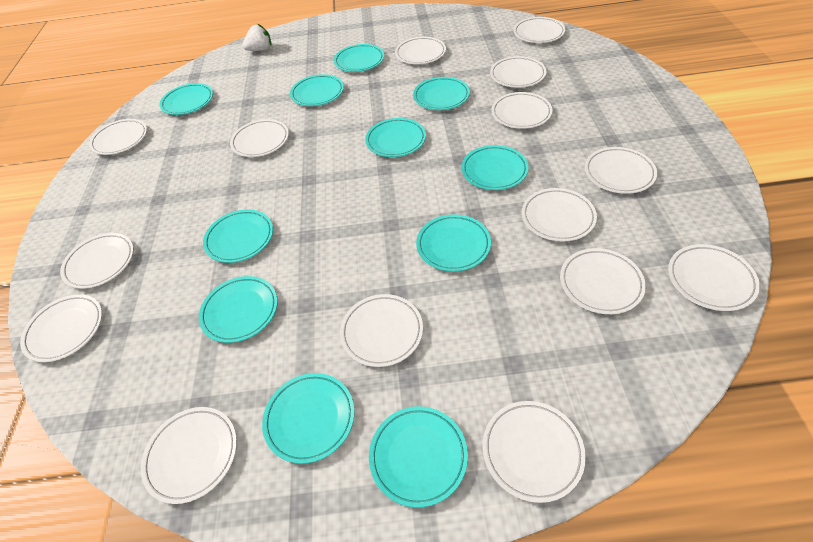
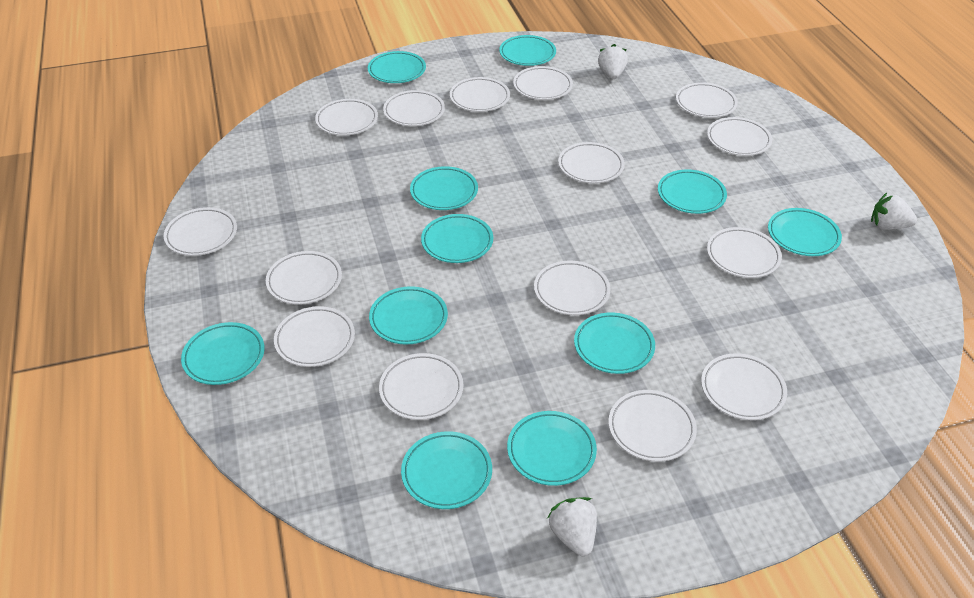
white strawberry: [242,24,271,51] = 1 -> [547,497,597,557] [598,44,628,79] [871,193,917,230] = 3

